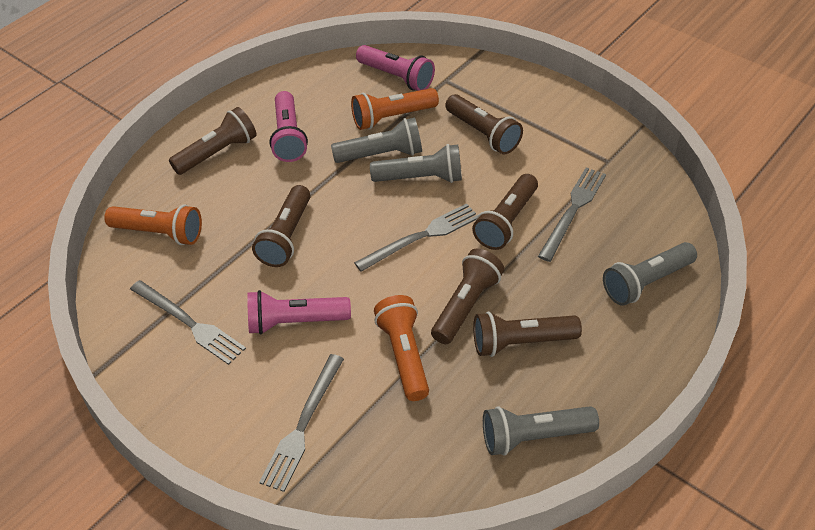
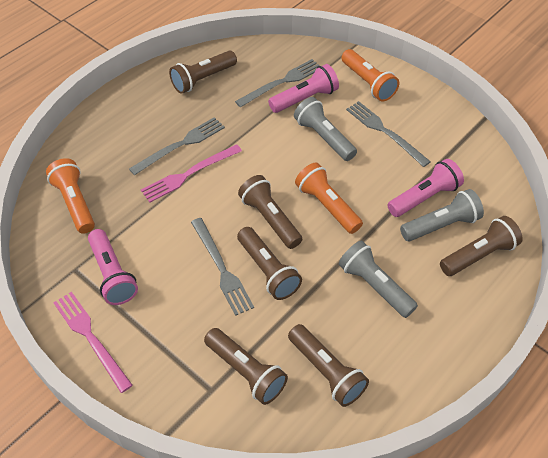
grey flashlight: [331,117,422,163] [370,144,462,183] [483,406,599,456] [603,242,697,306] = 4 -> [294,97,357,161] [339,241,418,318] [400,189,484,241] = 3
pink fork: none = 0 -> [53,292,133,393] [141,144,242,202] = 2

